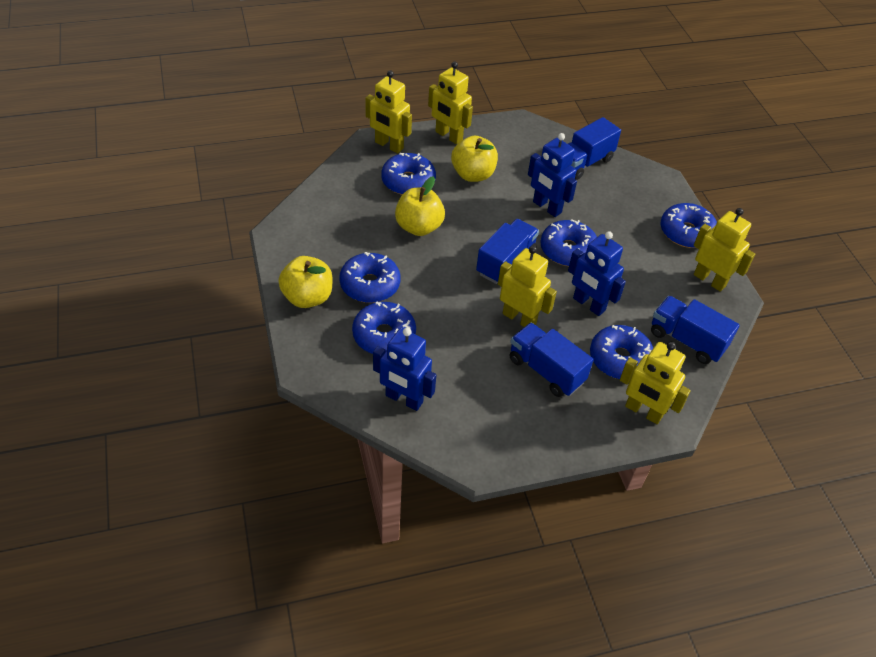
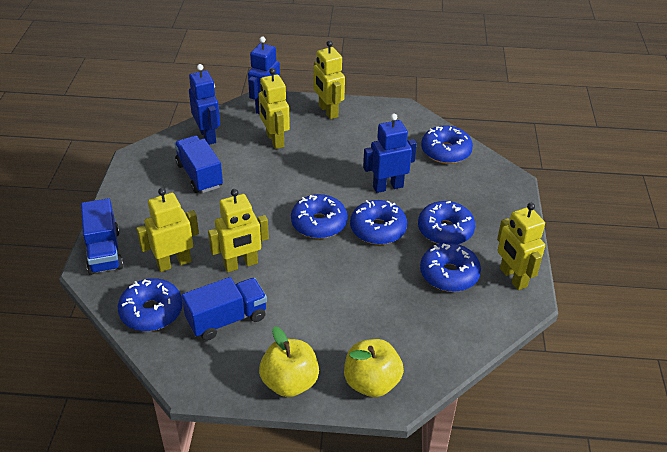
blue truck: [476,219,539,284] [510,323,594,397] [568,117,621,180] [651,296,740,364] = 4 -> [81,198,123,275] [174,136,223,193] [182,277,267,341] = 3
yellow apple: [278,256,332,308] [395,176,445,236] [451,135,498,182] = 3 -> [259,326,319,397] [344,339,404,397] = 2

